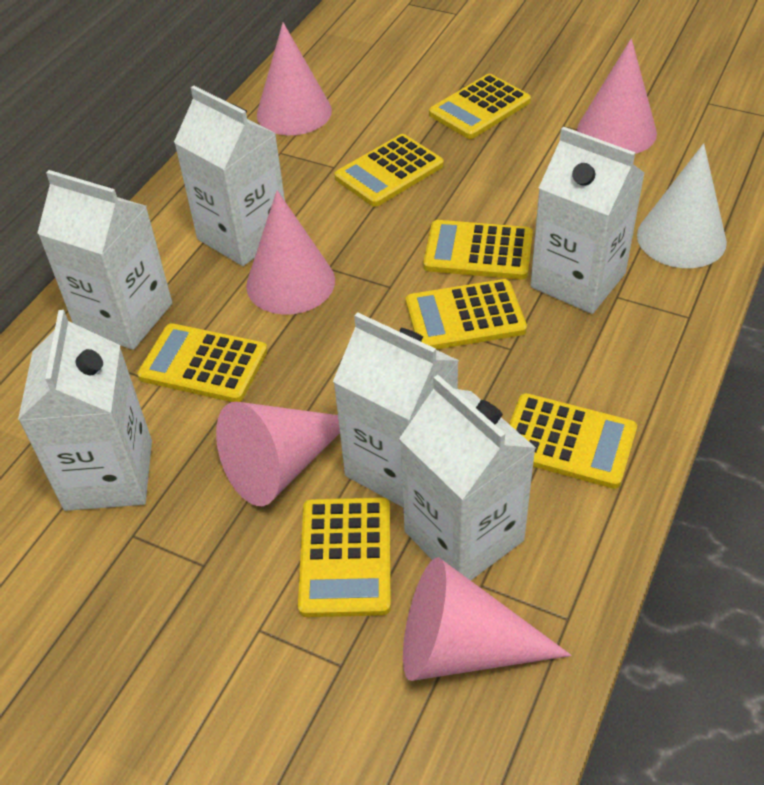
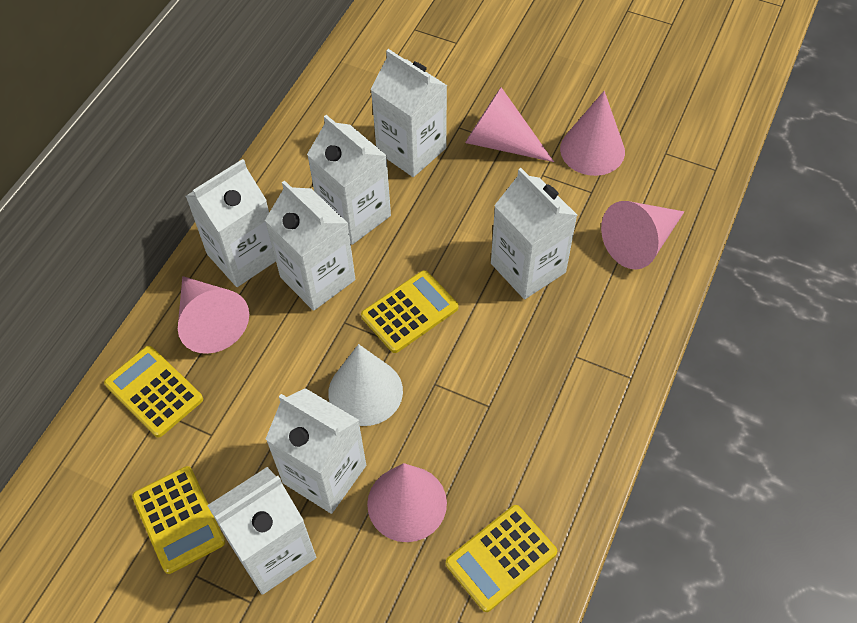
white carton: [18,310,152,511] [37,170,172,350] [174,86,285,266] [333,312,459,507] [399,375,536,581] [530,126,645,314] = 6 -> [186,159,276,287] [207,467,316,595] [265,181,355,311] [265,388,366,514] [307,115,391,245] [370,49,447,177] [491,168,577,299] = 7
yellow calculator: [137,323,268,402] [298,497,391,617] [334,134,444,207] [406,279,527,349] [423,220,533,280] [429,74,531,139] [509,393,637,489] = 7 -> [104,346,203,438] [132,466,225,574] [361,270,459,353] [446,505,557,612] = 4

